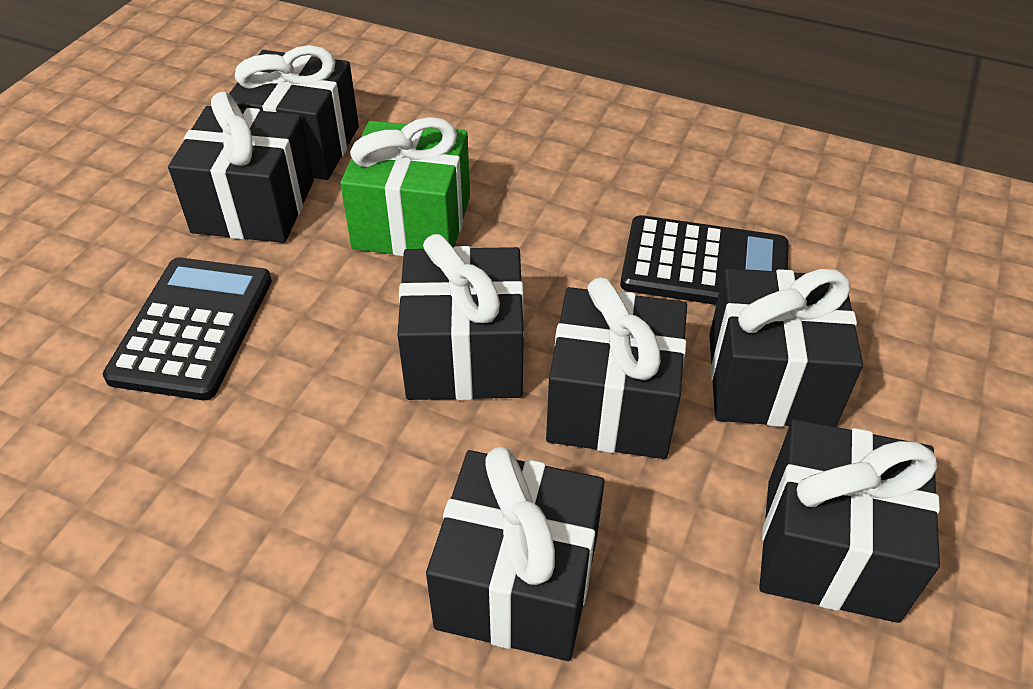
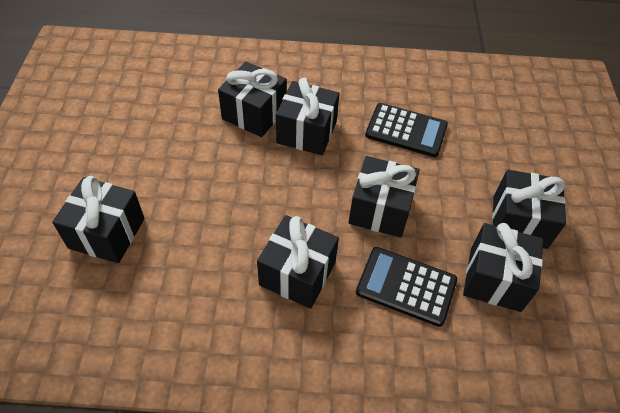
green gift: [340,117,470,256] = 1 -> none = 0

